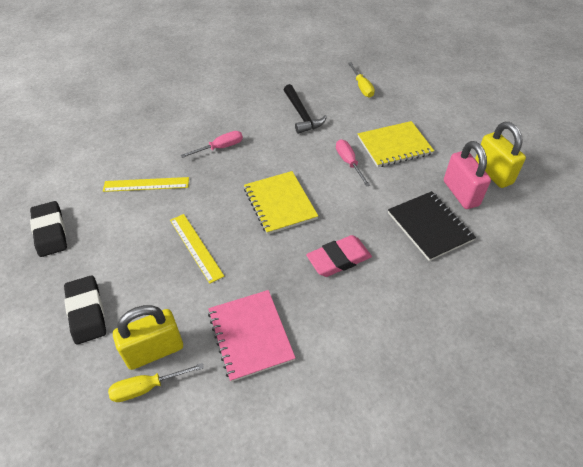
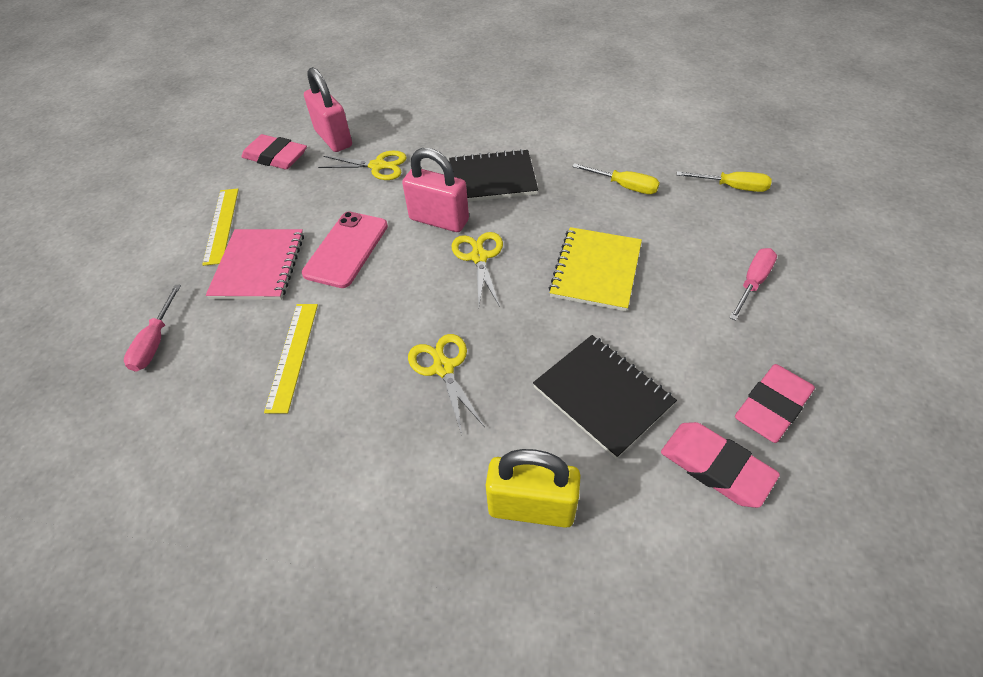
black eraser: [30,201,67,257] [64,275,106,344] = 2 -> none = 0
black hammer: [284,84,327,134] = 1 -> none = 0
black notebook: [388,191,476,261] = 1 -> [449,149,538,202] [533,335,677,459] = 2
pink eraser: [306,235,372,277] = 1 -> [241,134,307,169] [661,422,780,508] [735,364,815,443] = 3
pink padlock: [444,141,491,209] = 1 -> [304,67,352,152] [402,148,469,232] = 2
pink phone: none = 0 -> [302,212,388,288] = 1
yellow notebook: [244,171,318,235] [358,121,434,167] = 2 -> [549,227,642,311] = 1
yellow padlock: [113,305,183,370] [475,122,526,188] = 2 -> [486,449,581,528] = 1
yellow scissors: none = 0 -> [318,151,407,180] [408,334,485,434] [451,232,503,307] = 3

